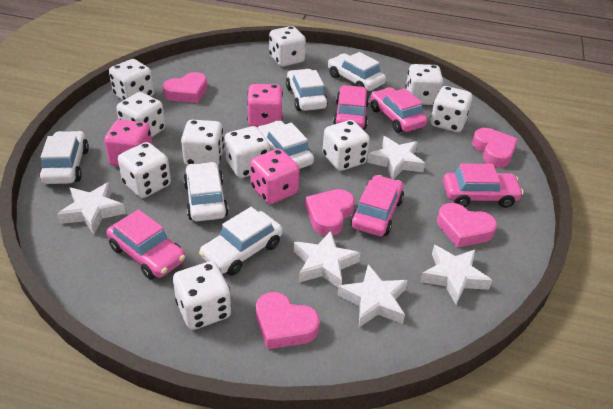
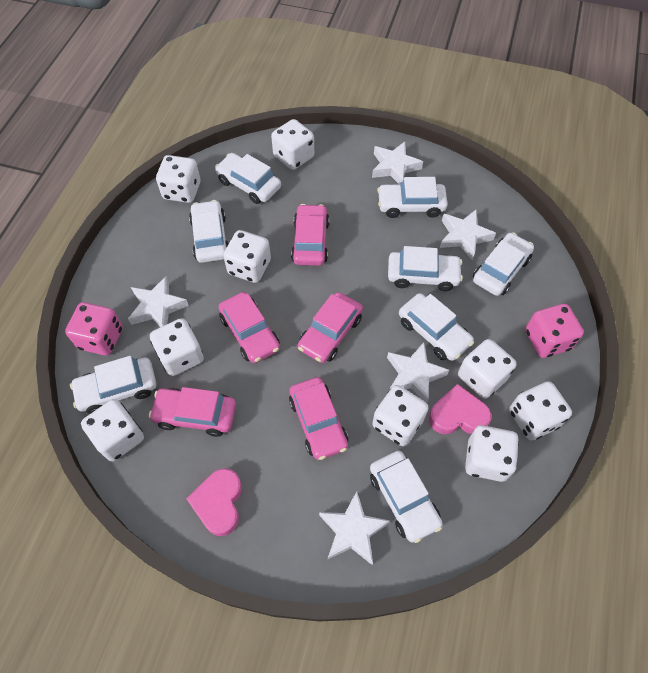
pink dice: [104,119,153,167] [247,84,283,127] [250,149,300,204] = 3 -> [65,302,123,356] [525,304,584,358] = 2
pink heart: [162,72,207,103] [256,292,320,349] [305,189,355,236] [437,203,497,248] [472,128,518,167] = 5 -> [186,468,242,536] [429,384,491,435] = 2
white car: [39,131,89,184] [183,162,229,221] [199,207,283,275] [258,121,314,169] [286,69,328,111] [328,52,386,91] = 6 -> [70,356,156,414] [189,200,228,263] [215,153,281,204] [370,451,442,543] [377,177,448,218] [388,246,463,291] [399,293,474,361] [473,232,534,296] = 8
white dice: [109,59,154,101] [116,92,165,138] [118,142,171,198] [173,261,231,330] [181,120,224,166] [225,126,270,178] [269,26,306,67] [323,120,370,171] [405,64,443,105] [430,86,472,132] = 10 -> [81,399,144,462] [150,318,204,376] [156,155,201,203] [223,230,271,283] [271,119,314,170] [372,385,429,446] [458,339,517,399] [465,425,519,482] [509,381,572,440] = 9

